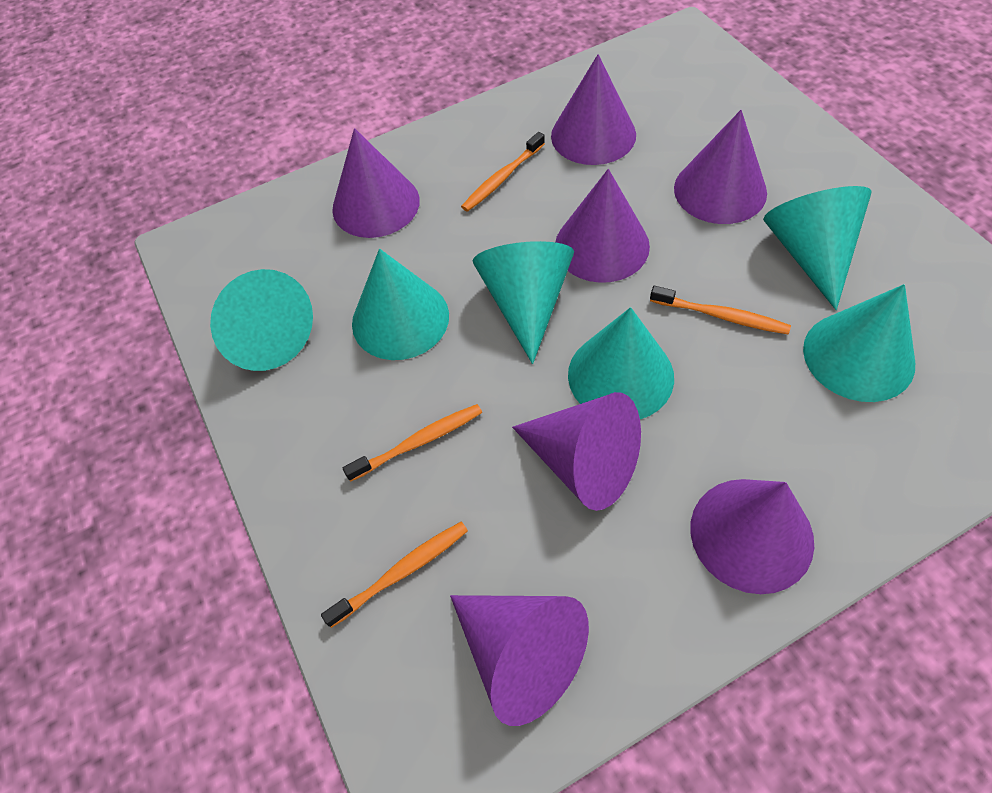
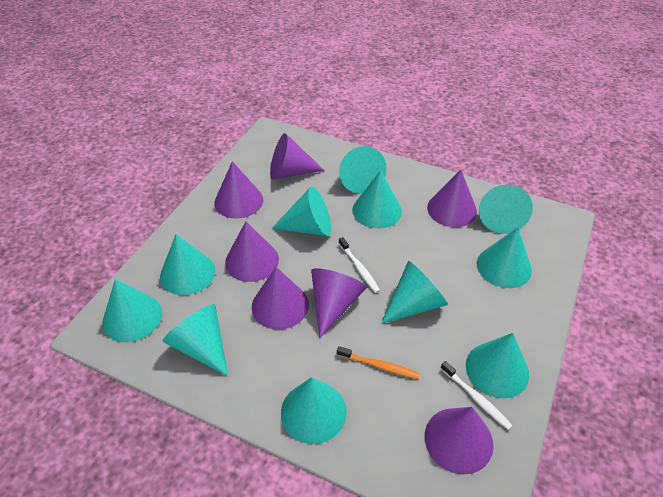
orange toothbrush: [321,522,468,628] [343,404,482,482] [461,132,545,212] [650,286,791,334] = 4 -> [337,346,420,379] = 1
turquoise cone: [210,269,313,371] [352,249,449,360] [473,241,574,364] [568,307,674,419] [763,186,872,310] [803,284,915,402] = 6 -> [103,279,162,342] [160,234,215,295] [162,304,228,376] [272,187,331,236] [281,377,347,444] [339,146,387,194] [353,170,402,228] [381,261,448,324] [466,333,529,398] [477,227,532,288] [479,184,533,234] = 11
white toothbrush: none = 0 -> [339,237,380,293] [440,361,513,430] = 2

